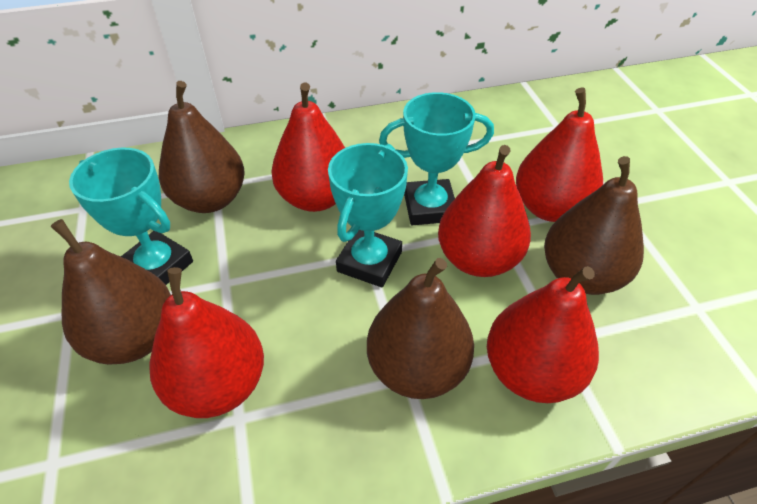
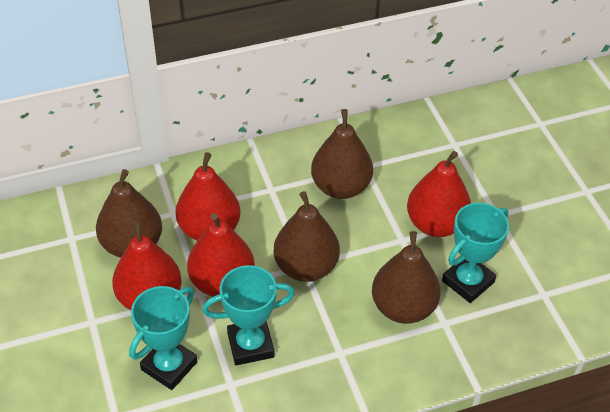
red pear: [149,267,264,418] [271,82,345,212] [438,145,531,277] [487,266,599,403] [516,88,603,222] = 5 -> [112,221,182,310] [176,152,240,241] [187,213,255,297] [407,151,471,237] = 4

